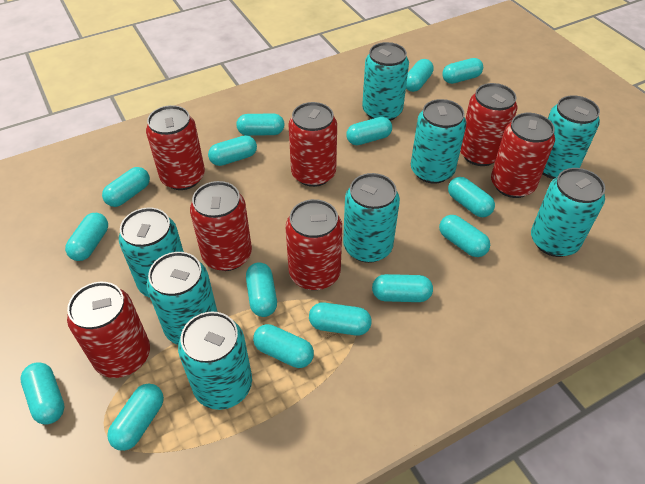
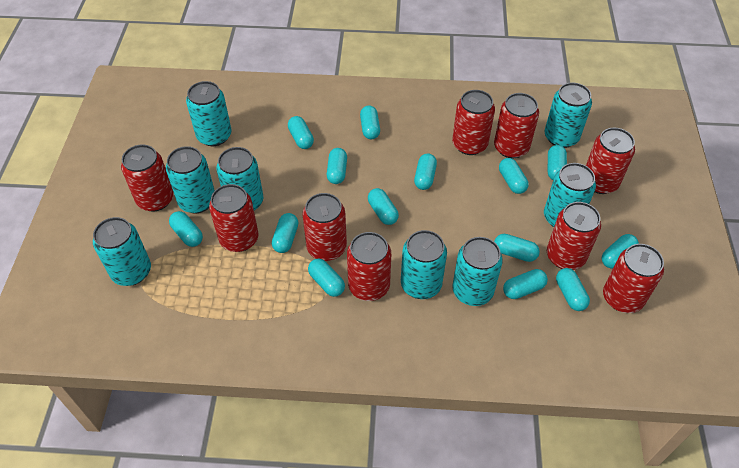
red can: [67,282,150,378] [146,105,205,190] [190,181,252,271] [286,199,342,290] [288,102,337,187] [460,83,517,166] [491,113,555,198] = 7 -> [121,144,174,212] [209,184,258,252] [302,193,347,261] [347,232,391,301] [452,90,495,155] [494,93,539,158] [547,202,601,270] [586,128,635,194] [603,244,664,313] = 9
turquoise capsule: [20,362,65,425] [65,213,108,261] [102,167,150,207] [107,384,164,451] [208,135,257,166] [236,113,285,136] [246,262,277,317] [253,324,314,368] [309,302,372,336] [346,117,392,145] [372,274,433,302] [406,59,434,92] [439,215,490,257] [442,58,483,84] [448,177,495,217] = 15 -> [169,211,203,247] [272,213,299,253] [288,116,314,149] [308,259,345,297] [327,148,347,184] [360,106,380,139] [368,188,399,225] [414,154,437,190] [494,234,540,262] [499,158,529,194] [503,269,548,299] [548,145,567,180] [556,268,590,311] [602,234,639,269] = 14

